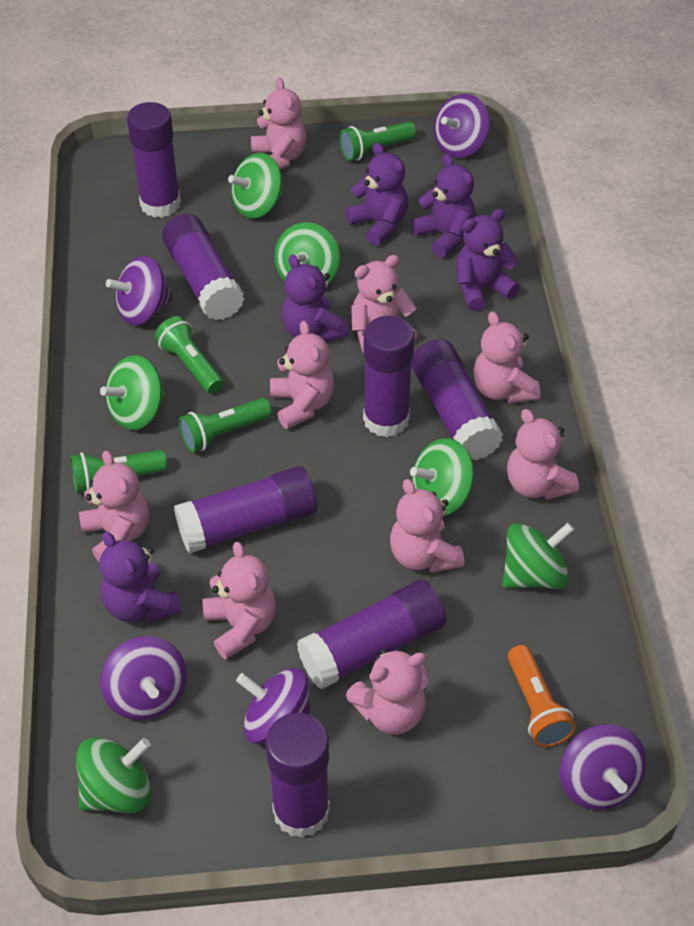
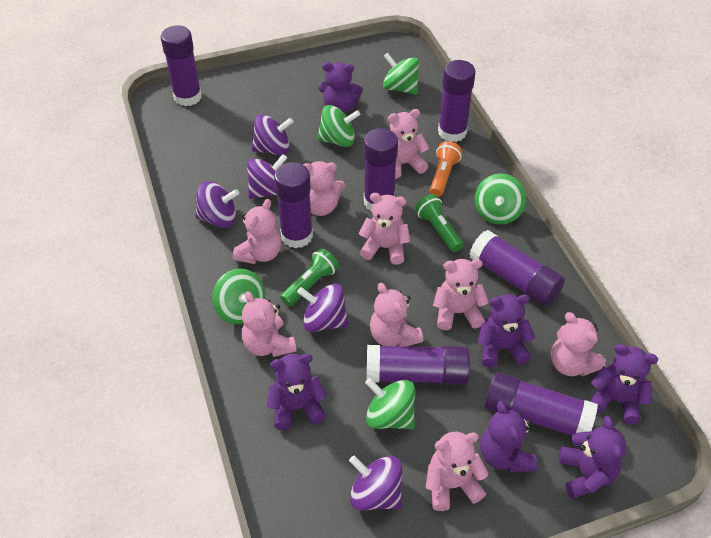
green flashlight: [70,450,167,494] [155,316,224,394] [179,398,272,453] [339,121,416,161] = 4 -> [280,248,339,306] [415,194,463,252] = 2
green spinning top: [76,737,151,813] [100,355,165,430] [228,153,283,219] [274,222,340,284] [410,438,474,515] [502,523,574,589] = 6 -> [212,269,266,324] [317,105,361,147] [365,378,415,429] [383,52,419,95] [474,173,526,225] = 5
purple teddy bear: [99,531,181,622] [281,254,348,342] [345,143,408,246] [411,154,476,258] [456,209,520,311] = 5 -> [267,354,327,430] [318,62,363,113] [477,294,535,367] [480,401,537,472] [559,416,627,499] [590,344,658,424] = 6

